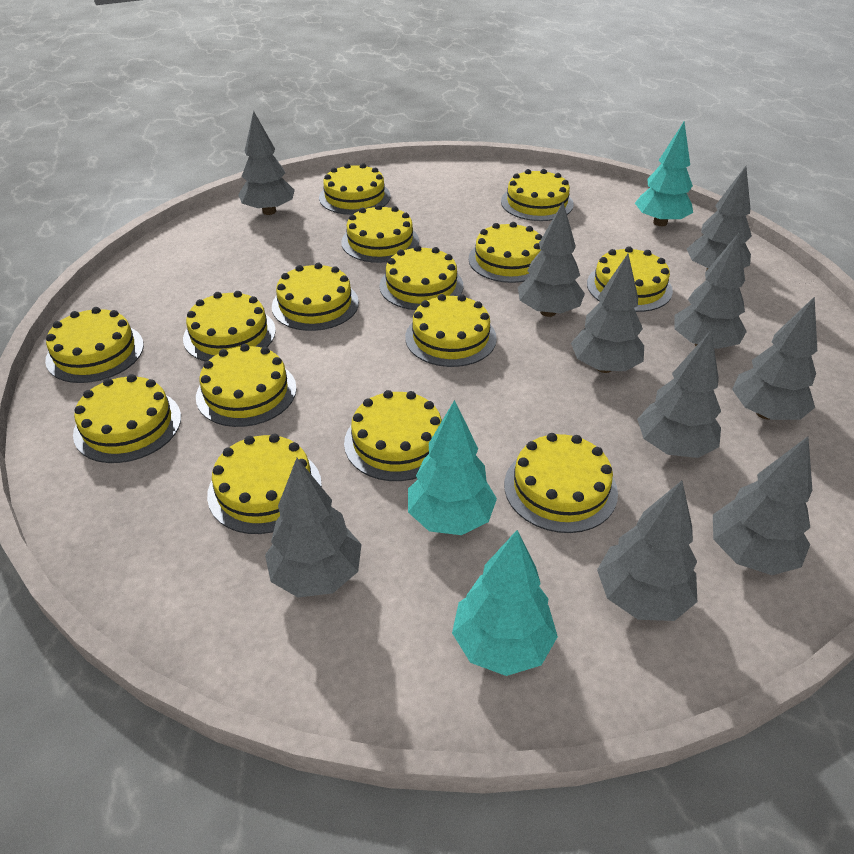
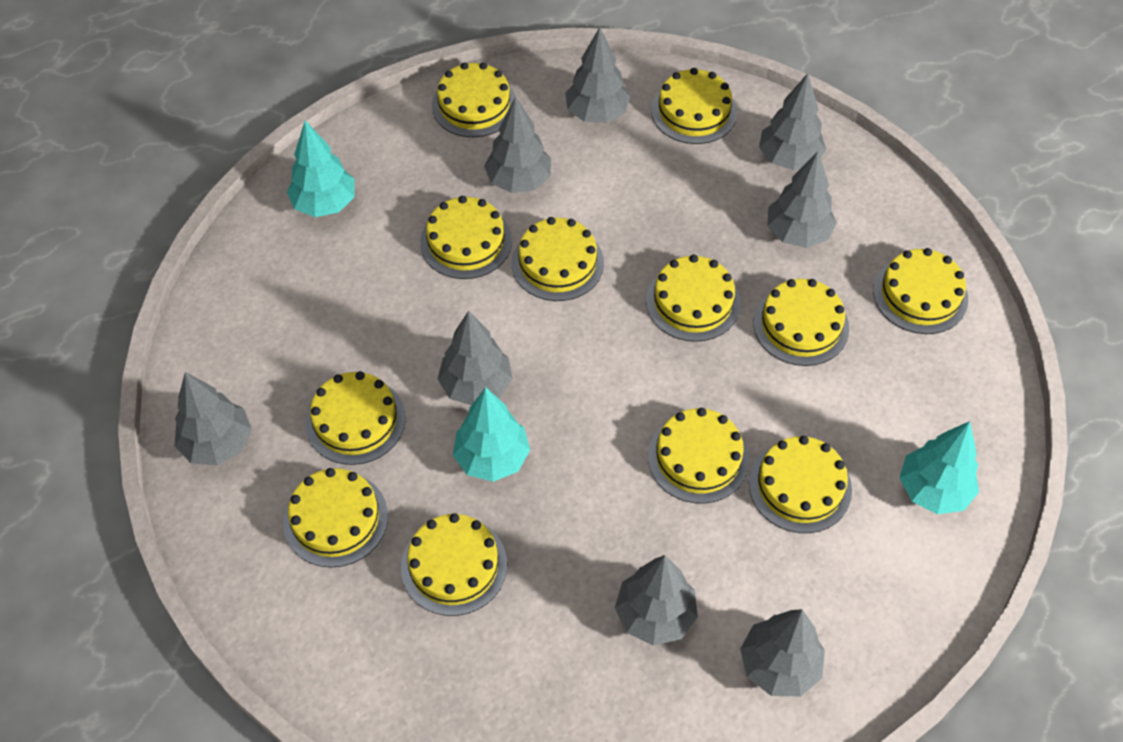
grey tree: [238,111,295,215] [265,458,362,597] [518,202,585,317] [571,254,644,373] [597,481,697,621] [637,330,721,458] [674,233,747,349] [687,166,752,271] [713,436,812,575] [732,296,817,420] = 10 -> [175,372,252,465] [437,311,513,405] [484,96,551,193] [565,27,630,123] [615,555,698,646] [740,609,825,696] [759,73,826,170] [767,151,837,248] = 8
yellow cake: [45,307,144,383] [73,374,181,463] [183,291,276,362] [196,344,297,427] [207,434,322,534] [272,263,359,331] [319,163,391,215] [341,204,419,263] [344,390,442,481] [380,245,463,310] [405,294,497,367] [468,222,542,283] [501,169,574,221] [504,433,618,533] [587,246,673,312] = 15 -> [284,468,388,568] [306,371,406,465] [401,513,507,616] [420,196,512,279] [432,62,516,137] [512,217,604,301] [646,255,741,342] [648,408,749,504] [651,68,737,144] [749,436,852,533] [753,279,849,366] [873,248,968,334] = 12

